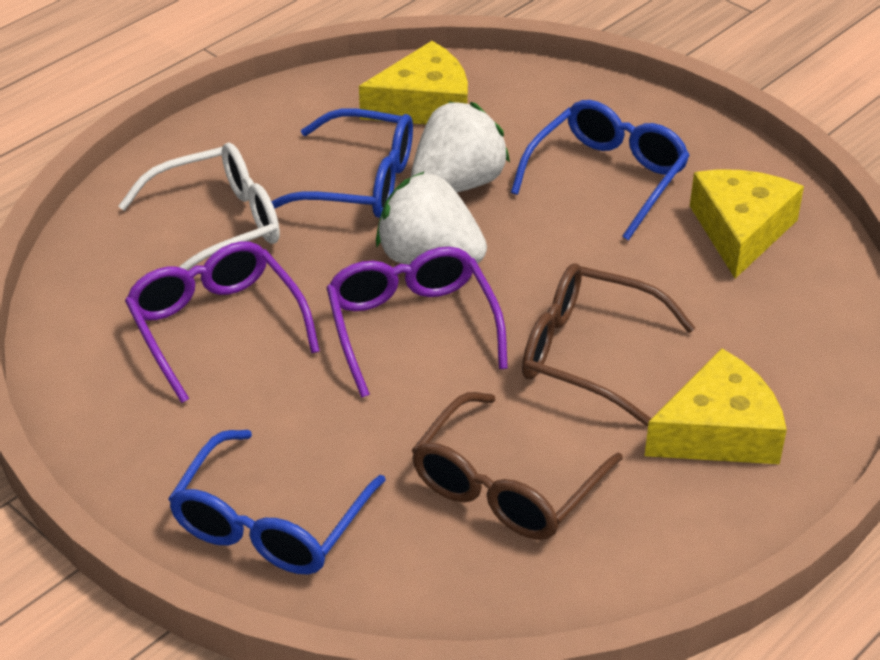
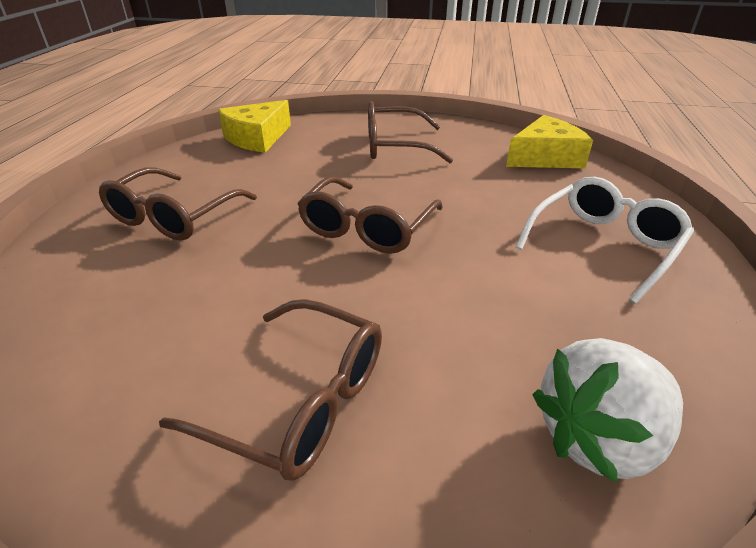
blue glasses: [168,430,386,574] [271,109,413,218] [511,100,690,240] = 3 -> none = 0
brown glasses: [411,392,623,540] [522,263,695,426] = 2 -> [99,167,257,241] [159,299,382,481] [297,177,443,254] [368,101,453,163] = 4
purple glasses: [125,241,320,403] [327,247,508,398] = 2 -> none = 0
white strawberry: [376,171,487,265] [411,101,510,193] = 2 -> [532,338,683,483] = 1
yellow cheese: [359,41,468,124] [645,348,787,464] [690,170,804,279] = 3 -> [218,100,291,153] [506,115,593,168] = 2

